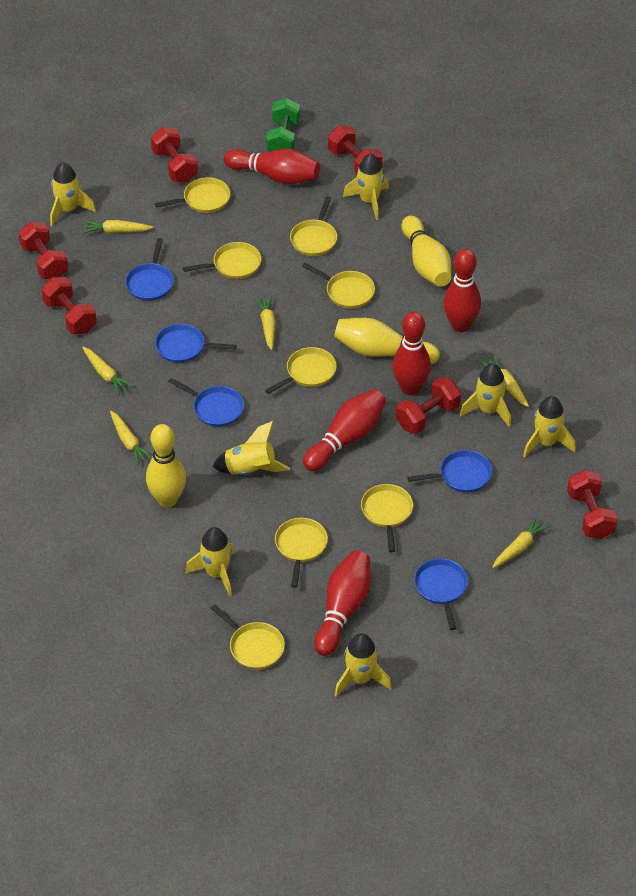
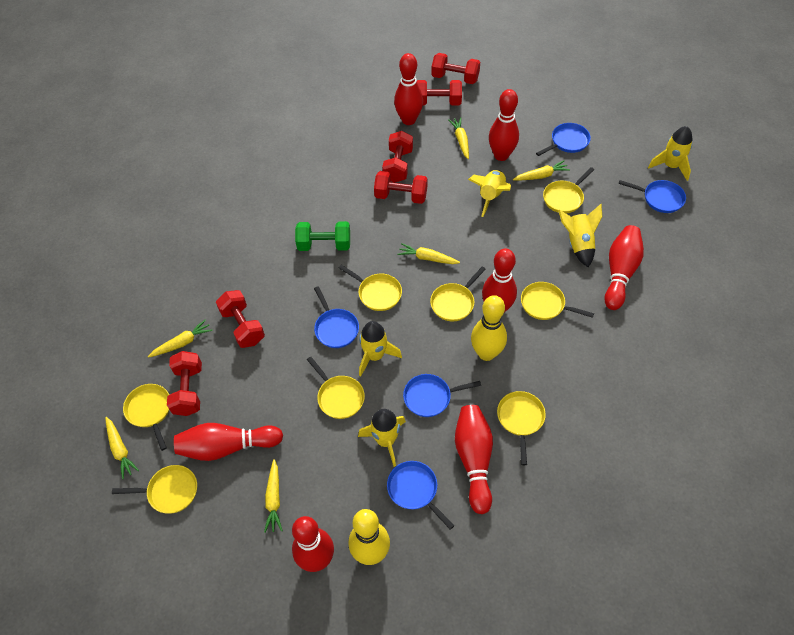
red bowling pin: [224,149,320,184] [303,389,386,471] [314,550,370,656] [392,312,431,395] [443,249,481,332] = 5 -> [174,423,283,461] [292,516,334,572] [394,53,423,125] [455,405,493,514] [482,248,517,313] [489,89,519,161] [604,225,644,310] = 7
yellow bowling pin: [146,424,186,507] [334,318,440,364] [401,216,451,287] = 3 -> [349,509,390,565] [471,295,507,361] = 2
yellow rocket: [50,162,96,226] [185,527,235,597] [212,421,290,475] [335,633,392,697] [343,154,389,220] [460,363,511,428] [523,396,576,457] = 7 -> [358,409,406,467] [359,321,402,376] [468,170,511,217] [558,204,602,267] [648,126,692,181] = 5

